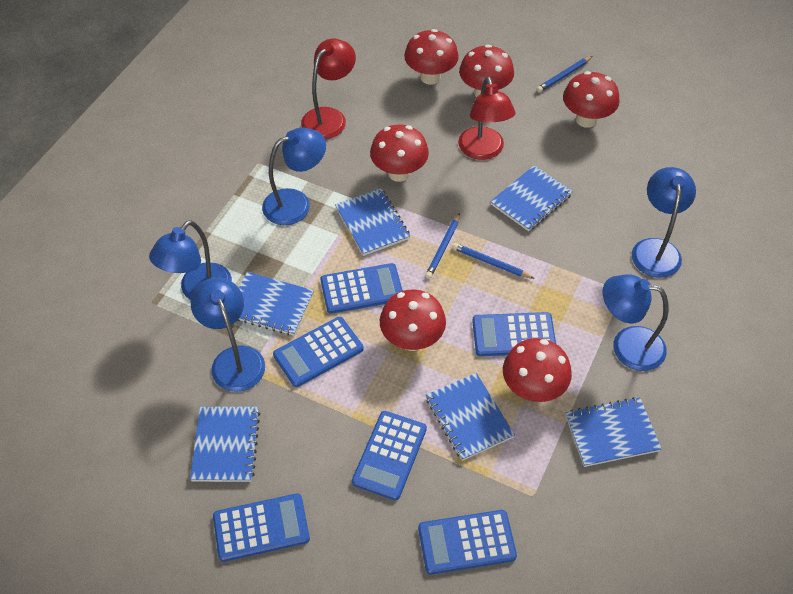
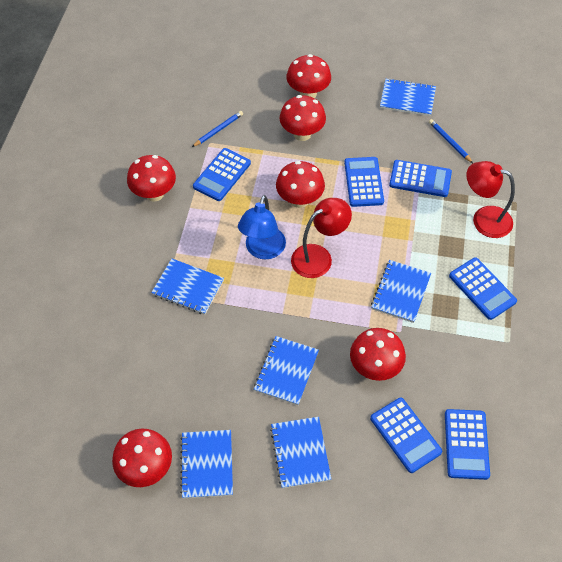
blue lamp: [149,220,232,300] [191,278,265,392] [262,128,326,225] [602,274,669,371] [632,167,696,278] = 5 -> [238,195,286,260] = 1
blue pencil: [425,213,460,279] [452,243,535,279] [536,56,592,92] = 3 -> [192,111,243,147] [429,119,473,163] = 2

